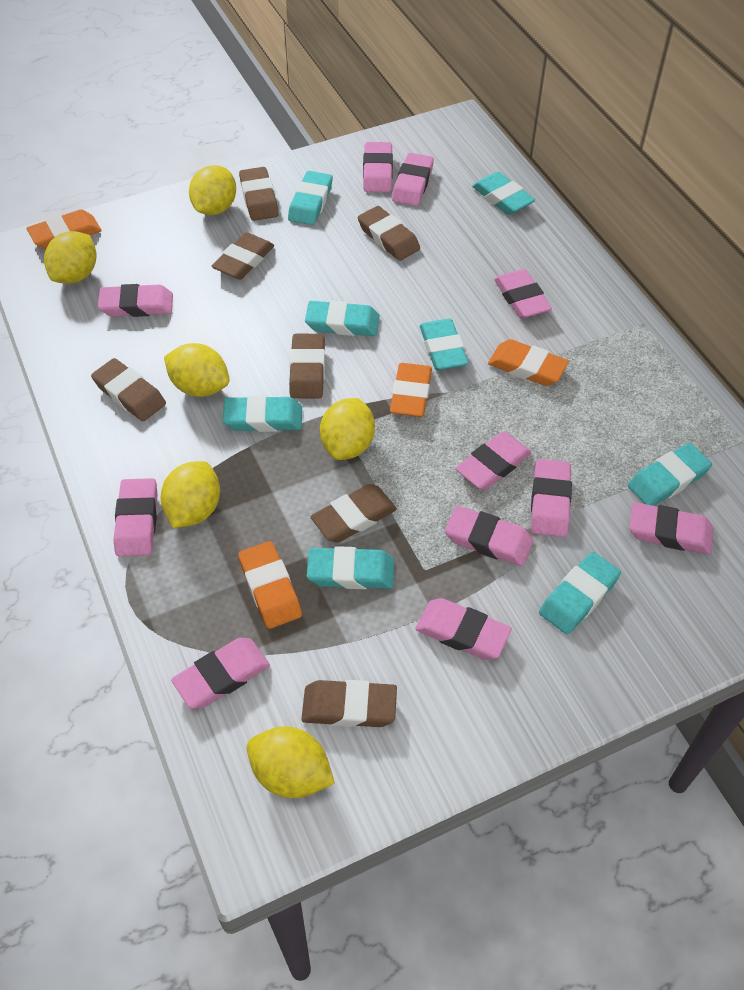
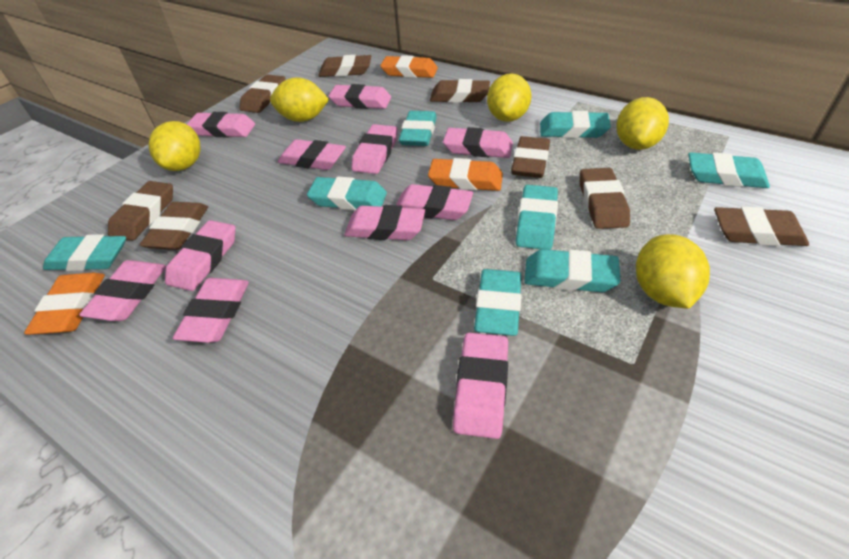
brown eraser: [91,358,166,421] [212,232,274,280] [239,167,279,221] [289,334,325,398] [301,680,397,727] [310,484,397,543] [358,206,420,261] = 7 -> [108,181,173,241] [139,202,208,250] [240,75,286,113] [318,55,371,77] [430,79,490,103] [511,136,550,178] [580,168,630,229] [714,206,809,246] = 8
orange eraser: [26,209,102,249] [238,541,302,629] [390,363,432,417] [488,339,569,386] = 4 -> [24,273,105,335] [380,55,438,78] [428,158,503,191] = 3
yellow lemon: [44,231,97,284] [161,461,220,528] [164,343,230,397] [189,165,236,215] [247,726,335,798] [320,398,375,460] = 6 -> [148,121,201,171] [270,77,329,122] [487,73,532,122] [616,97,669,150] [636,234,710,309] = 5

